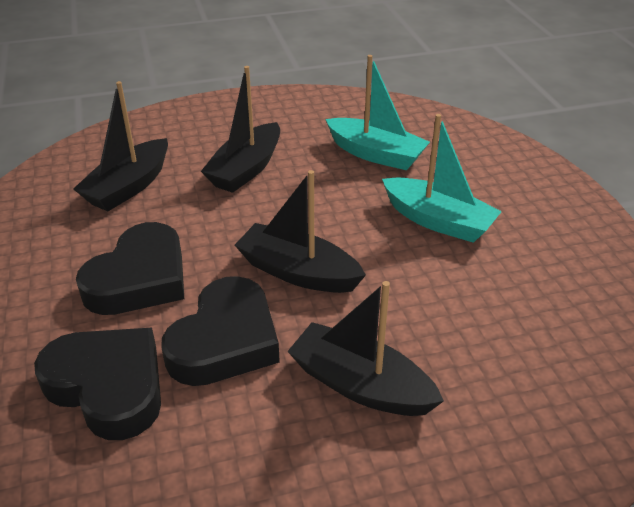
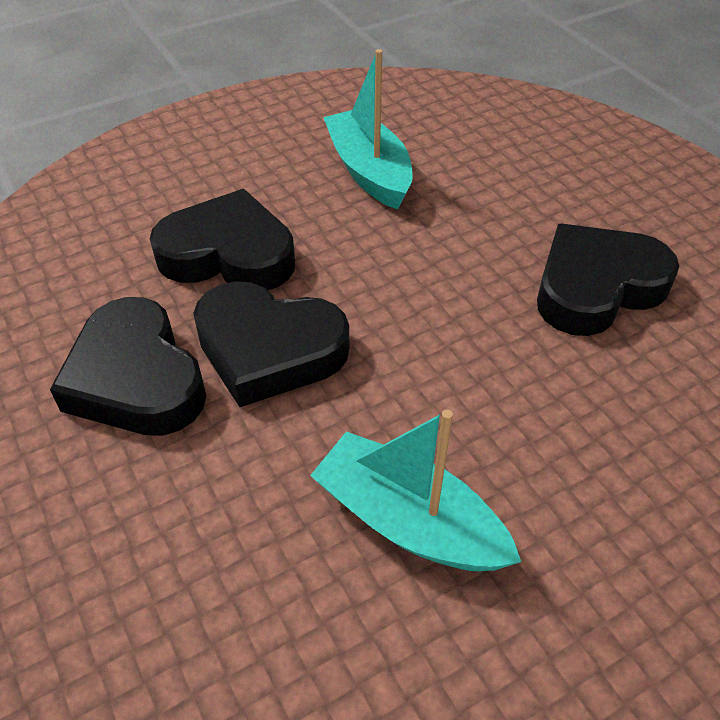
black boat: [73,81,168,211] [201,66,280,193] [235,170,366,293] [287,281,444,416] = 4 -> none = 0
black heart: [34,328,161,440] [76,222,184,315] [161,276,280,386] = 3 -> [50,297,206,436] [150,189,295,290] [193,281,349,407] [537,224,679,336] = 4

